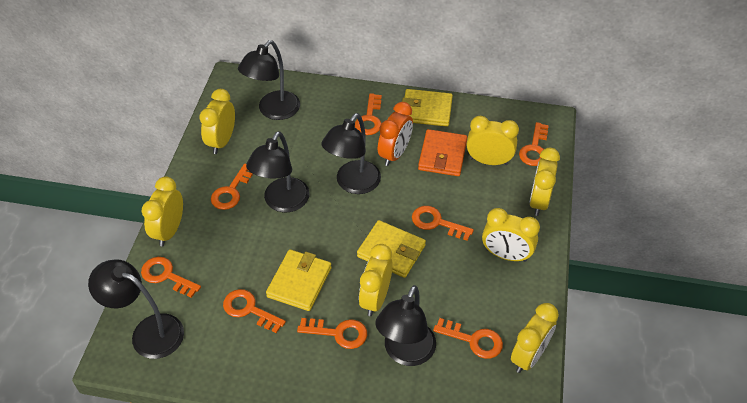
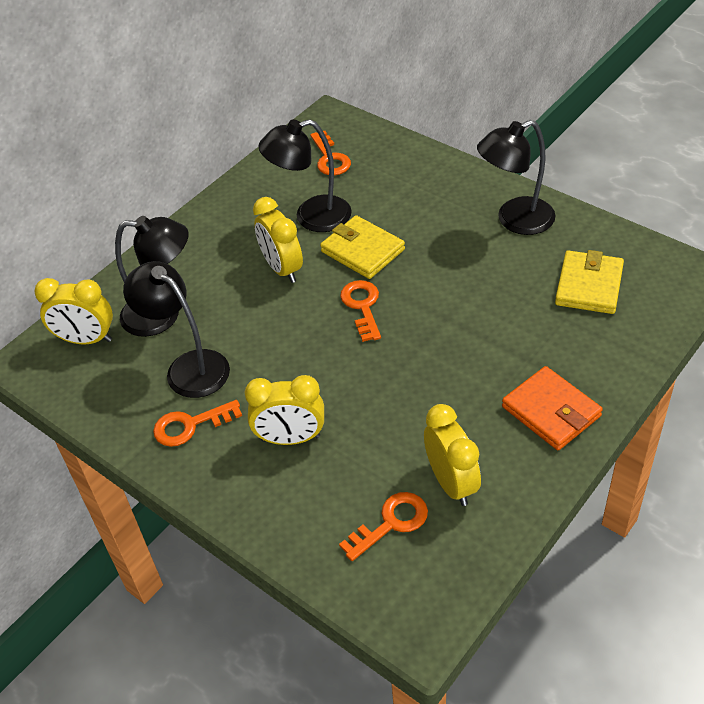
black lamp: [88,259,184,359] [238,40,300,120] [246,131,310,212] [322,113,381,194] [375,285,436,366] = 5 -> [115,216,189,337] [123,261,230,398] [258,119,352,232] [477,120,555,235] = 4
orange clock: [378,102,413,166] = 1 -> none = 0
orange key: [141,257,201,298] [211,163,253,210] [223,289,286,333] [297,318,367,349] [355,93,382,135] [412,206,474,241] [433,318,503,359] [519,122,549,166] = 8 -> [153,400,242,447] [310,131,351,175] [339,492,428,561] [340,280,381,342] = 4
yellow clock: [142,176,183,246] [199,89,235,154] [359,244,393,316] [467,116,519,165] [482,208,540,262] [511,303,559,373] [529,148,560,216] = 7 -> [34,278,113,344] [245,375,324,445] [253,197,303,283] [424,404,481,506] = 4
yellow wallet: [266,249,331,311] [357,220,426,278] [402,89,453,127] = 3 -> [320,215,405,279] [555,250,624,314] = 2

